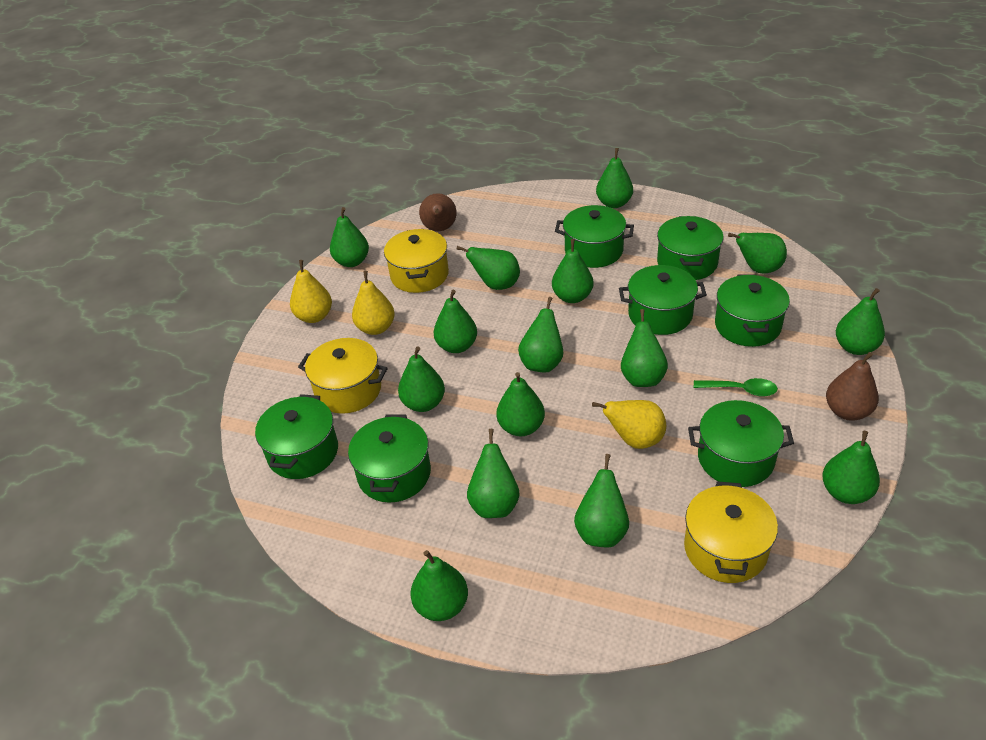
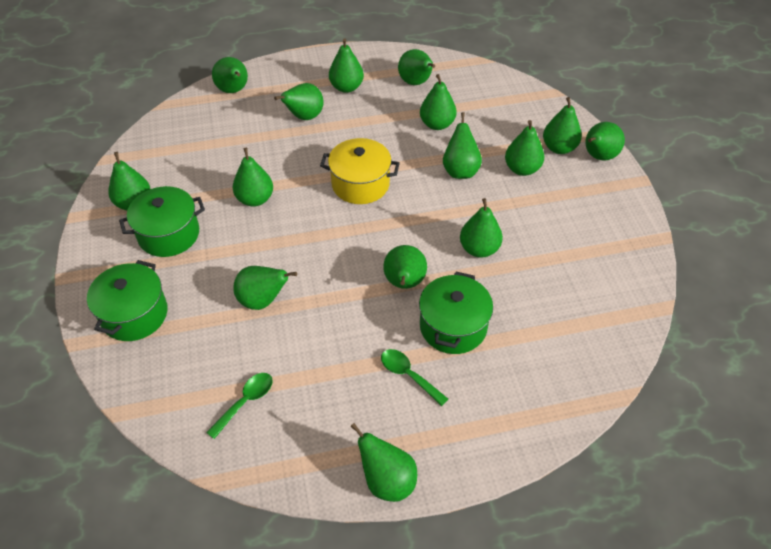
brown pear: [419,193,457,231] [826,352,879,421] = 2 -> none = 0
green pot: [255,394,338,479] [348,415,431,503] [555,205,634,268] [619,265,707,335] [657,216,723,280] [688,400,794,487] [715,274,790,347] = 7 -> [87,260,168,341] [119,186,205,257] [419,272,493,354] = 3
green spoon: [694,378,778,396] = 1 -> [206,373,273,439] [381,349,448,406] = 2
yellow pear: [290,260,332,323] [352,271,395,335] [592,400,666,449] = 3 -> none = 0
yellow pot: [298,338,388,414] [384,229,449,293] [684,481,778,583] = 3 -> [320,138,400,204] = 1

